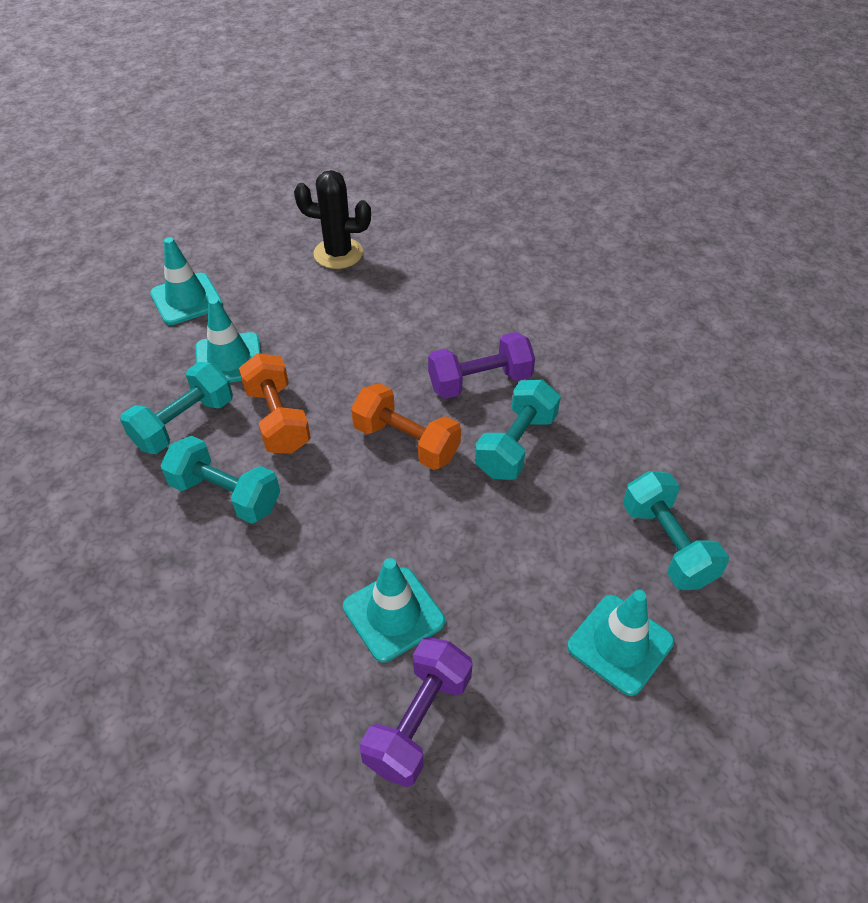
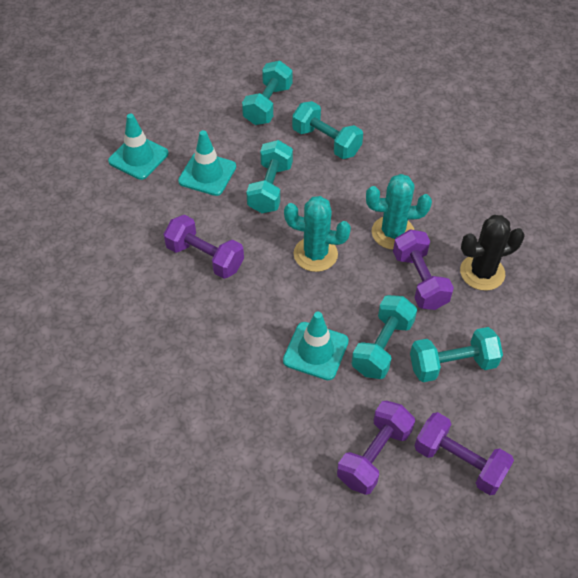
orange dumbbell: [239,353,311,454] [351,383,461,470] = 2 -> none = 0
purple dumbbell: [360,637,472,787] [428,332,535,399] = 2 -> [164,215,244,279] [337,401,415,495] [393,229,454,310] [414,412,514,495] = 4
turquoise cactus: none = 0 -> [284,196,351,272] [366,174,432,249] = 2
turquoise dumbbell: [120,362,233,454] [160,436,280,524] [475,380,561,480] [623,471,729,590] = 4 -> [242,61,293,125] [246,140,293,213] [292,101,363,159] [352,295,417,379] [410,327,503,382] = 5
turquoise traffic cone: [150,237,223,325] [195,297,261,383] [343,558,445,662] [567,590,674,696] = 4 -> [108,114,169,180] [178,130,236,196] [283,312,349,380] = 3

